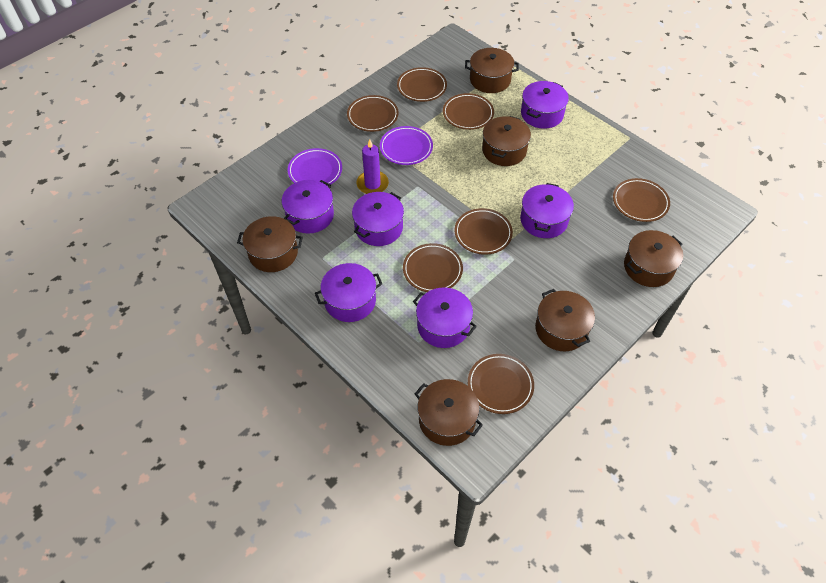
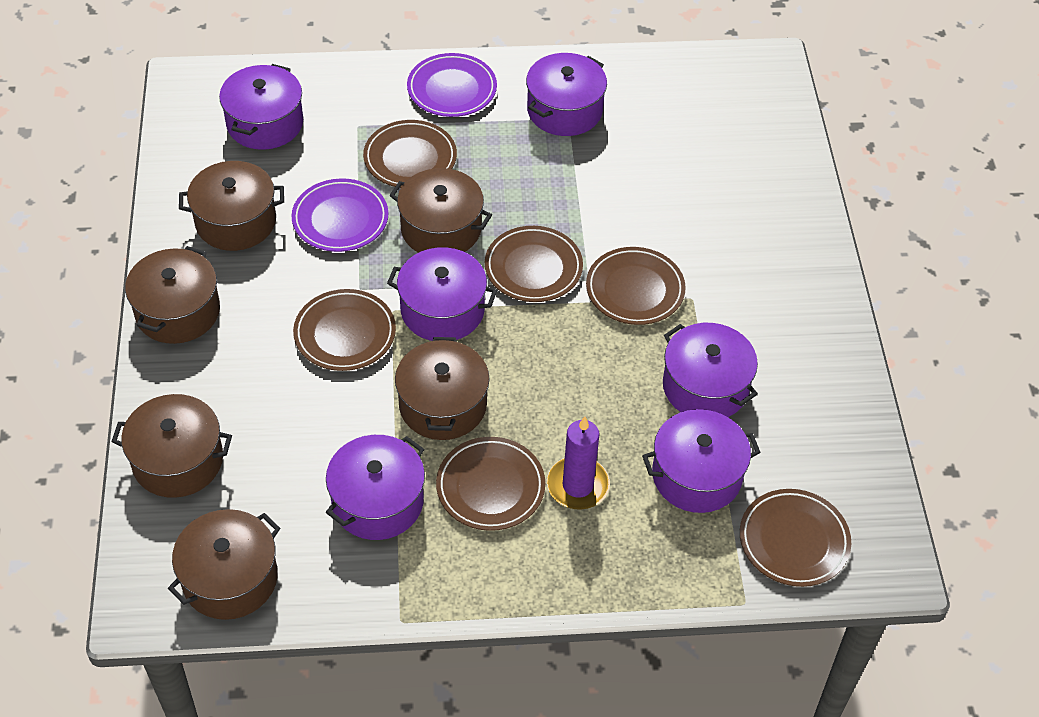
brown plate: [347,95,399,132] [397,67,447,102] [403,243,463,292] [443,93,494,130] [454,208,513,255] [468,354,534,414] [613,178,670,222] = 7 -> [293,289,396,371] [363,120,457,188] [436,437,545,531] [485,226,583,302] [586,247,686,325] [740,489,851,587] = 6

